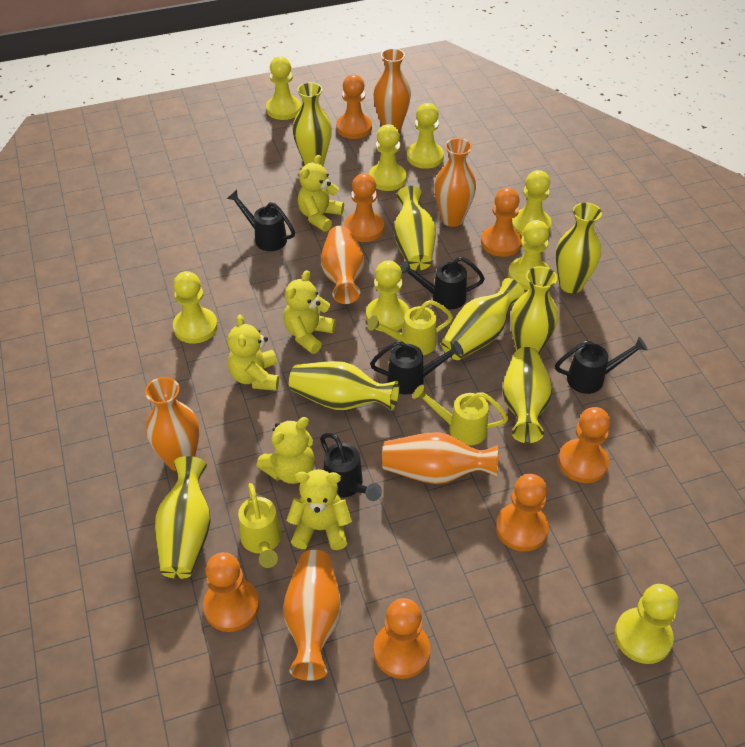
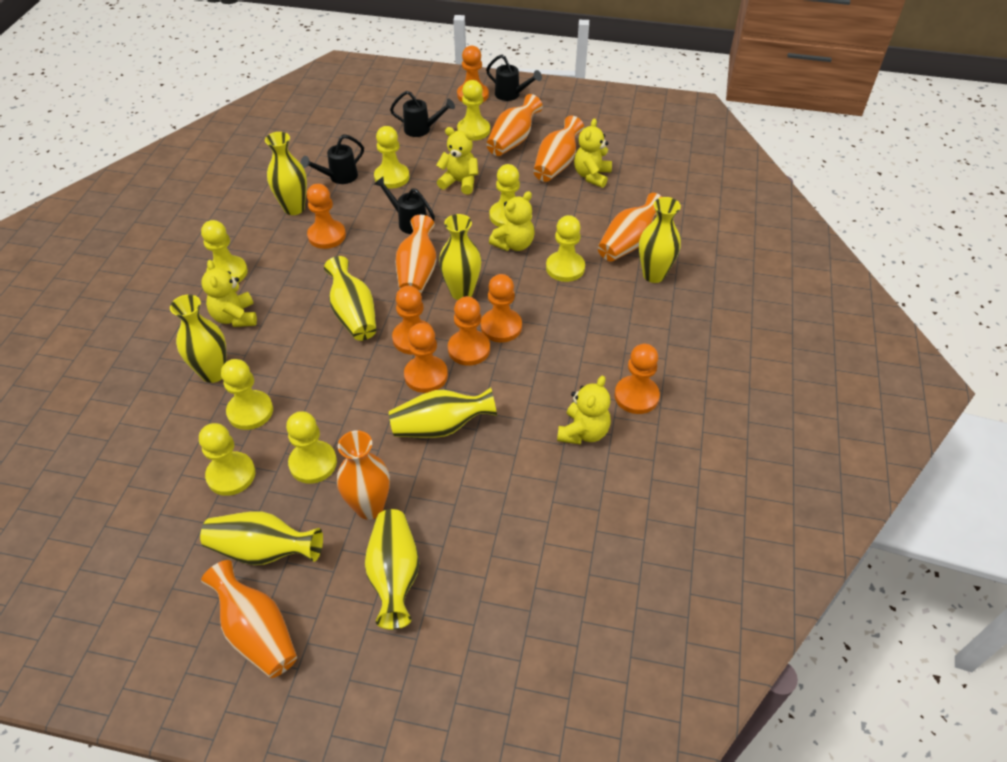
black watering can: [227,190,295,251] [320,433,382,501] [370,341,463,394] [400,257,485,309] [555,337,648,394] = 5 -> [301,134,364,184] [374,177,435,234] [390,91,455,137] [486,55,542,101] = 4
yellow watering can: [238,483,282,568] [367,300,453,355] [413,385,508,446] = 3 -> none = 0

